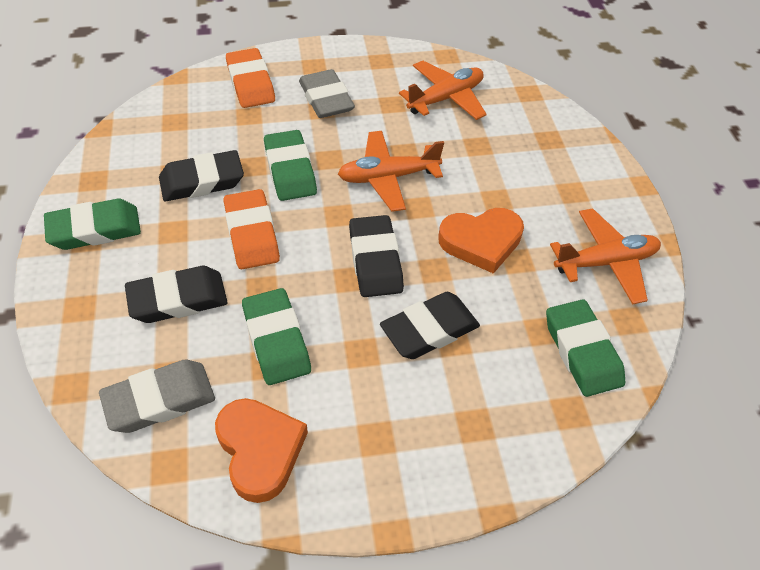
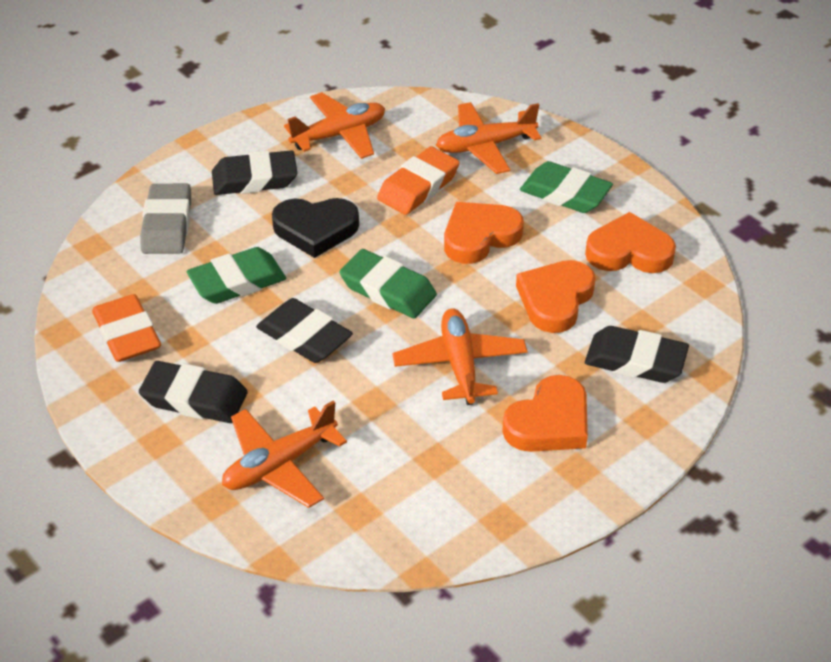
black heart: none = 0 -> [272,198,359,258] = 1
green eraser: [44,199,141,250] [242,288,311,385] [264,130,317,201] [546,299,625,397] = 4 -> [187,247,286,304] [339,249,437,319] [520,161,613,213] = 3
grey eraser: [99,360,215,433] [299,69,355,118] = 2 -> [140,184,191,254] = 1
orange heart: [215,398,308,503] [438,208,524,274] = 2 -> [444,202,524,264] [502,375,588,452] [516,260,596,333] [585,212,676,273] = 4
orange plane: [338,131,444,212] [399,61,487,120] [550,208,661,305] = 3 -> [222,400,347,508] [284,92,385,159] [392,309,527,405] [436,102,541,174] = 4

